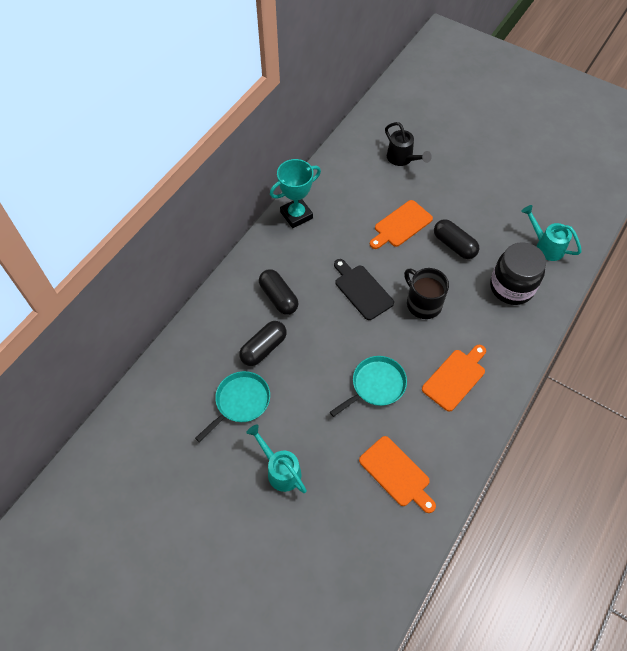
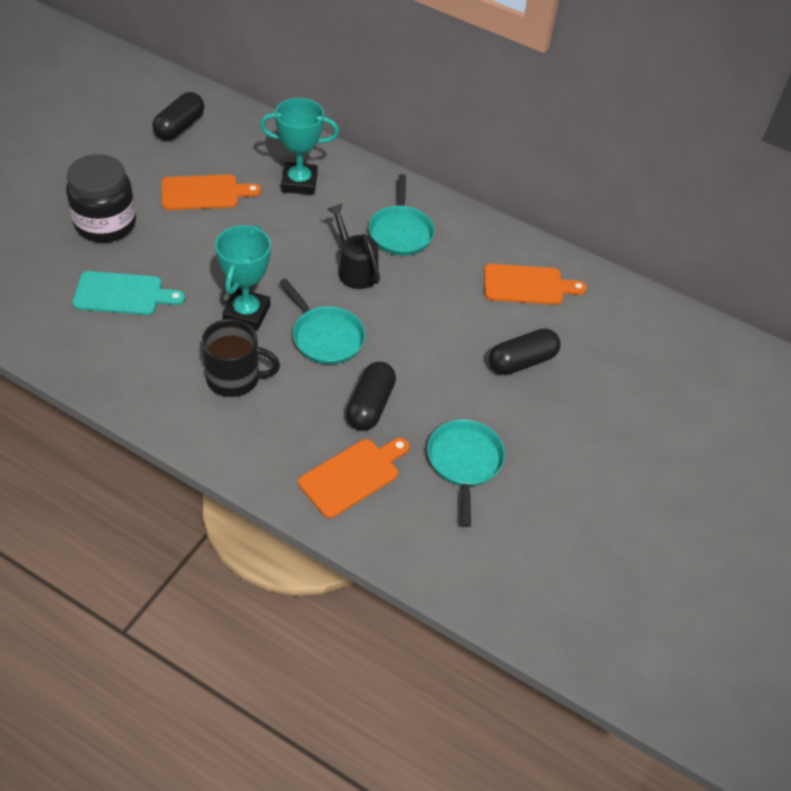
black cutting board: [334,259,394,320] = 1 -> none = 0
turquoise cutting board: none = 0 -> [72,271,185,315] = 1
turquoise pan: [195,371,270,442] [330,356,407,417] = 2 -> [280,278,365,364] [369,174,435,255] [427,420,505,527] = 3
turquoise trophy: [270,159,321,228] = 1 -> [215,225,271,330] [260,98,339,195] = 2
turquoise watering can: [246,424,307,493] [521,205,582,261] = 2 -> none = 0

